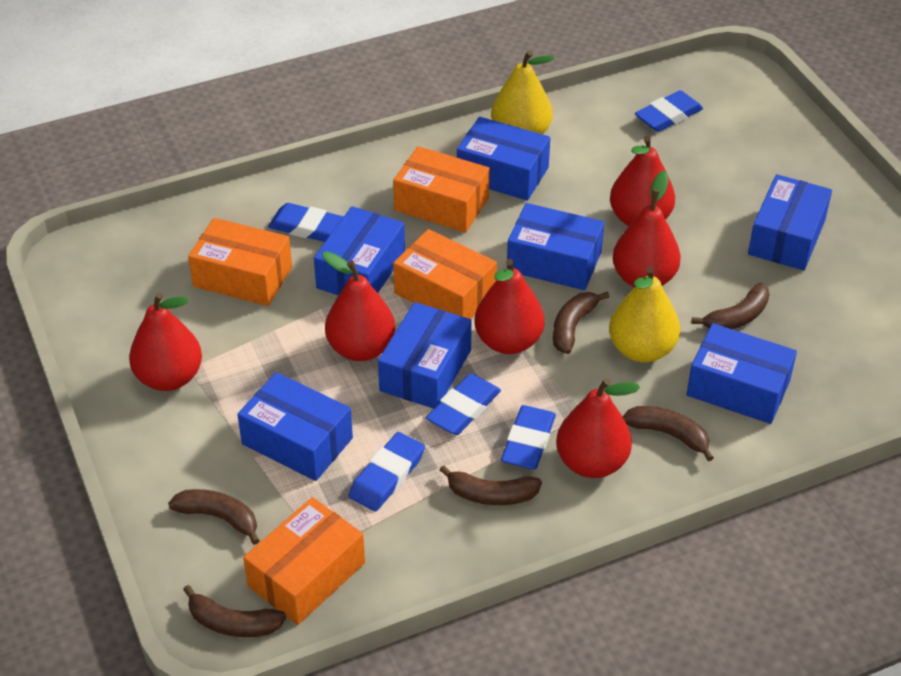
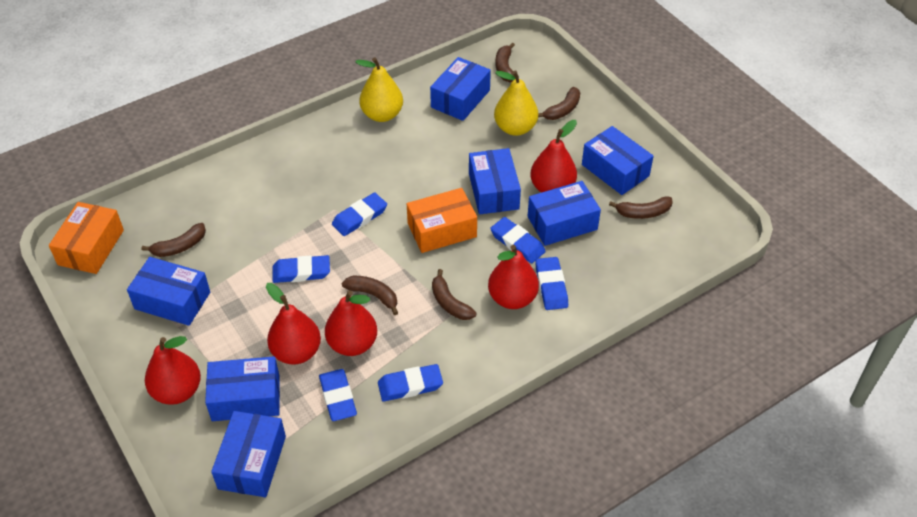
blue eraser: [268,203,344,242] [349,432,425,511] [426,374,501,435] [501,405,556,469] [635,90,703,132] = 5 -> [273,255,330,283] [319,369,357,421] [332,193,387,236] [378,364,443,402] [490,217,546,263] [535,257,568,310] = 6
orange box: [188,218,292,306] [243,497,365,625] [393,146,490,233] [393,229,497,319] = 4 -> [49,202,124,274] [407,188,477,253] = 2
red pear: [129,292,202,391] [322,251,395,361] [475,259,545,354] [556,378,640,478] [610,136,675,226] [613,170,681,288] = 6 -> [145,336,201,405] [266,283,321,365] [325,290,377,356] [488,245,539,309] [530,120,577,193] = 5

